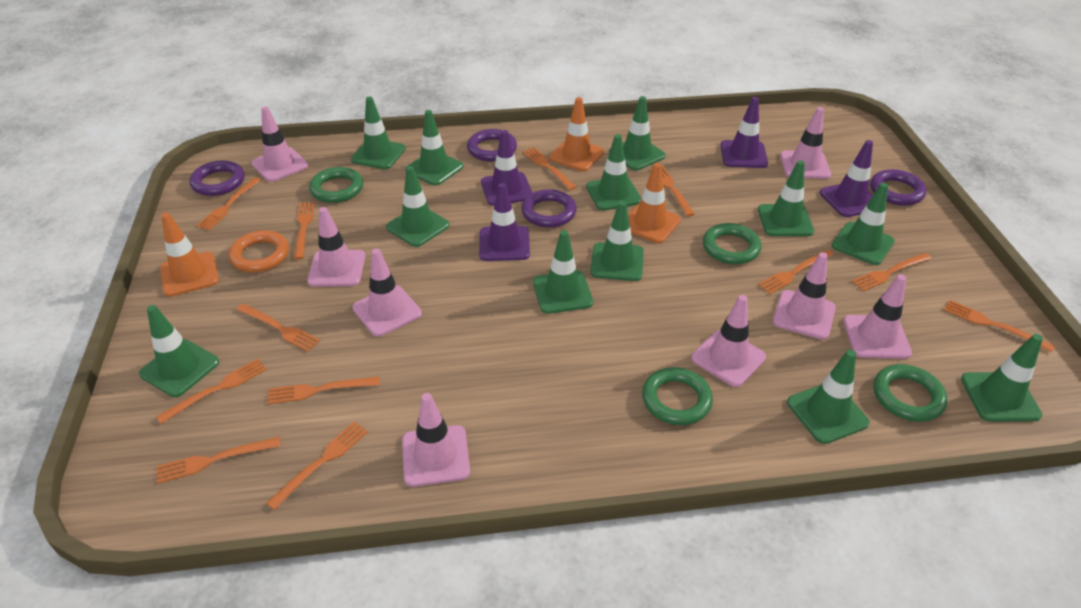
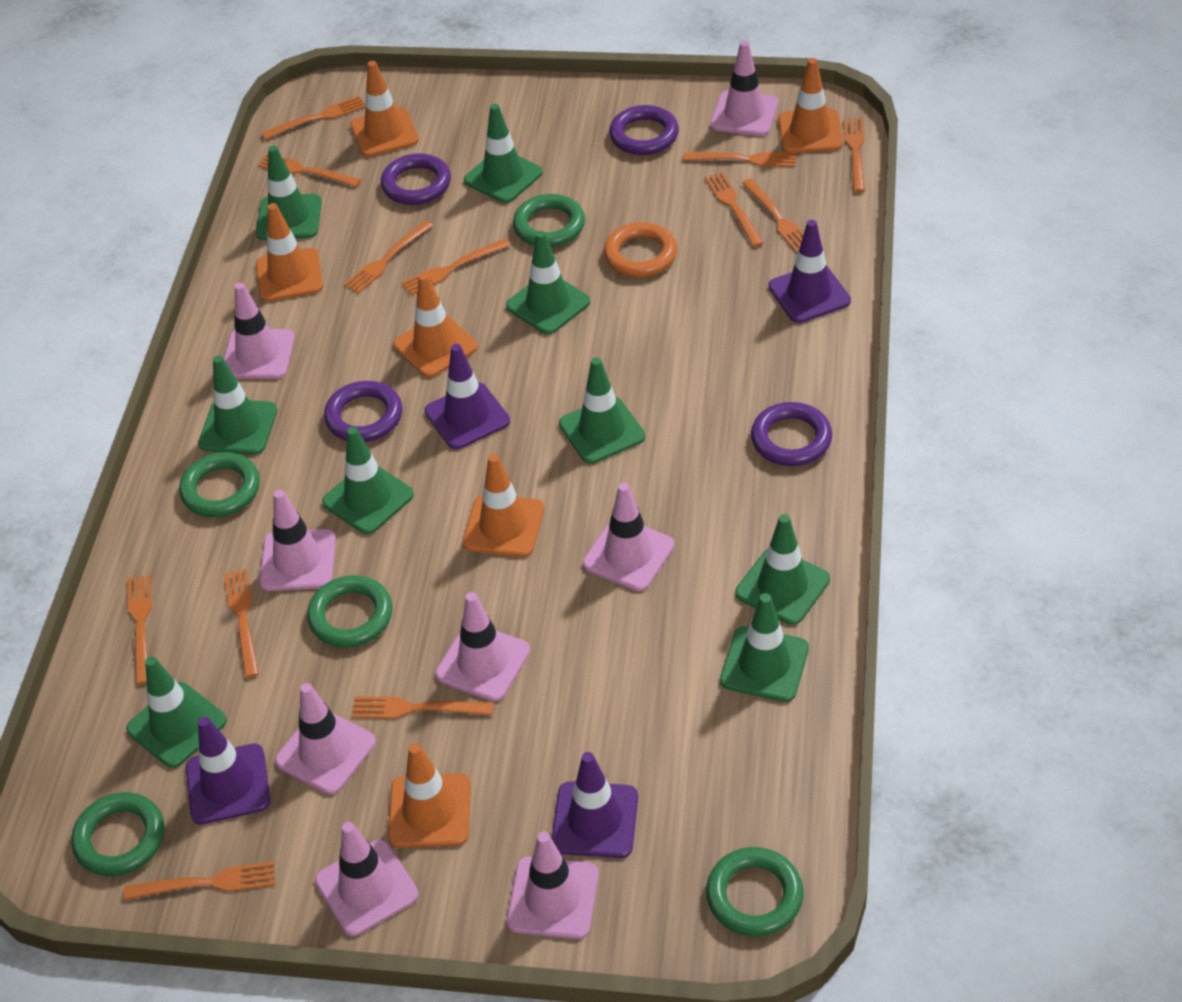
green ring: [309,167,363,203] [642,367,713,425] [703,223,761,264] [873,364,948,422] = 4 -> [71,792,164,876] [179,452,260,517] [307,575,393,648] [513,194,585,247] [706,847,803,937] = 5
green traffic cone: [139,305,219,397] [351,97,406,169] [386,166,450,247] [405,110,463,185] [533,230,593,314] [586,134,642,211] [590,201,644,281] [609,96,666,170] [758,160,814,236] [787,350,870,444] [832,183,895,265] [961,334,1043,422] = 12 -> [126,656,227,768] [198,355,277,455] [256,146,322,240] [322,427,414,534] [464,104,543,203] [506,231,590,334] [559,357,645,464] [720,593,809,702] [736,514,830,625] = 9
orange traffic cone: [160,213,219,297] [549,97,604,171] [628,163,681,243] = 3 -> [256,203,323,301] [350,61,419,157] [388,743,471,848] [393,273,478,378] [463,454,544,557] [778,58,843,153] = 6

